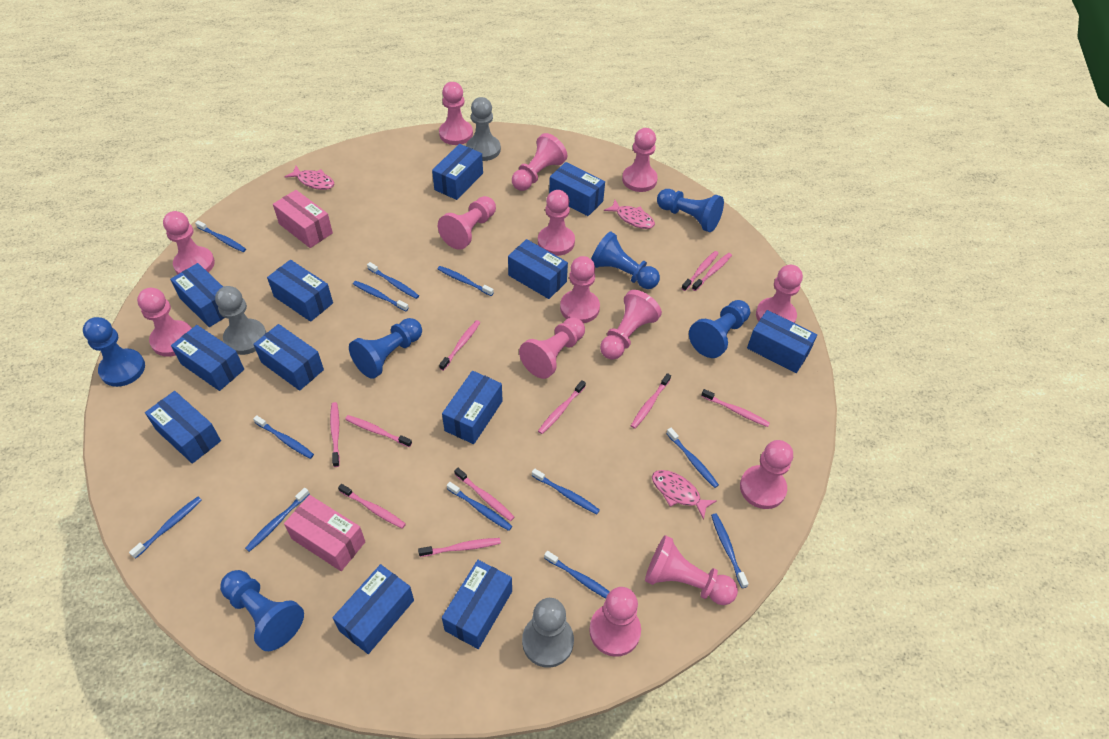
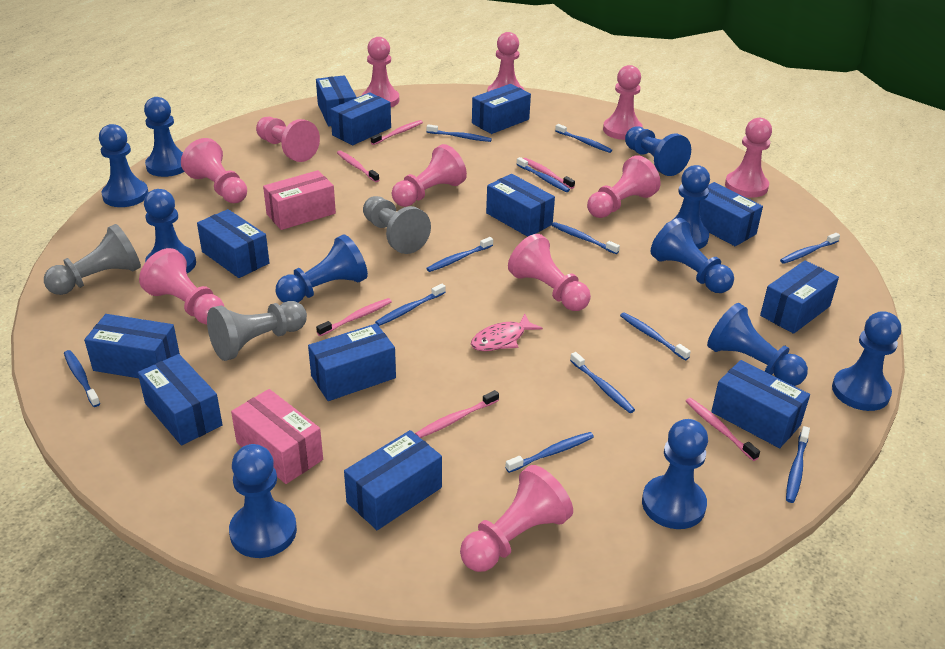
blue pawn: [83,317,145,387] [220,570,304,651] [349,318,422,379] [591,231,660,289] [657,189,724,232] [689,300,750,358] = 6 -> [99,124,149,207] [144,97,184,177] [144,189,196,273] [229,444,297,558] [276,234,368,303] [625,127,691,176] [642,419,708,529] [651,218,734,293] [664,165,710,249] [707,303,808,386] [832,311,901,411] = 11
pink fish: [284,166,334,190] [604,200,655,229] [652,470,717,520] = 3 -> [471,314,543,351] = 1
pink pawn: [137,288,192,357] [163,211,215,274] [438,196,496,250] [439,82,473,145] [512,133,567,191] [519,317,585,379] [538,190,575,256] [560,256,600,323] [589,587,641,657] [600,290,662,360] [622,128,658,192] [645,535,738,605] [740,440,793,509] [756,265,803,323] = 14 -> [139,248,224,325] [181,138,247,203] [256,117,320,162] [362,37,399,107] [392,144,467,207] [460,465,573,572] [487,32,524,92] [508,234,591,311] [587,155,661,218] [603,65,643,140] [725,118,772,198] = 11
pink toothbrush: [330,402,340,467] [338,484,406,529] [345,415,412,447] [418,538,501,557] [439,320,480,371] [454,468,514,521] [538,380,586,434] [631,373,671,429] [681,251,719,291] [692,253,732,291] [701,389,770,427] = 11 -> [316,298,392,336] [337,151,379,182] [371,120,423,145] [415,390,499,438] [523,158,575,189] [686,398,760,461] = 6

